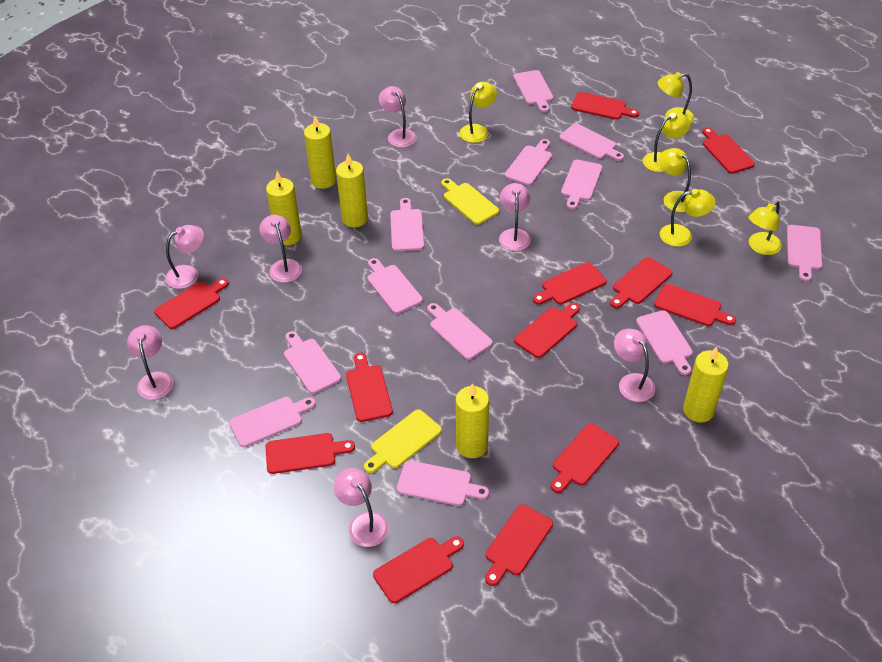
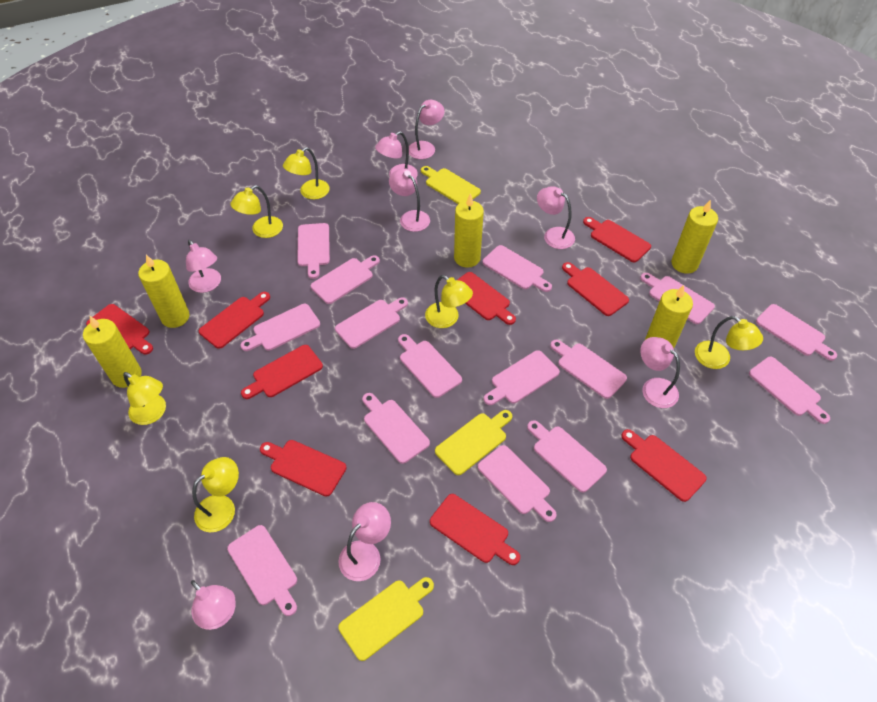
pink cutting board: [229,397,316,447] [284,331,341,394] [367,258,423,314] [390,198,424,251] [397,461,489,506] [427,303,493,360] [505,139,552,186] [514,70,553,112] [559,123,624,161] [561,160,602,209] [636,310,693,375] [787,225,822,282] = 12 -> [227,525,297,616] [240,304,320,351] [297,223,330,279] [311,255,380,304] [335,297,408,349] [362,393,430,464] [398,334,462,398] [478,445,557,522] [482,245,552,292] [484,350,560,405] [527,420,607,492] [550,340,627,399] [640,273,715,324] [749,357,830,424] [756,304,837,361] = 15
pink lamp: [127,325,173,400] [165,225,204,289] [260,214,302,283] [334,468,389,547] [379,86,417,148] [499,183,531,251] [614,329,655,402] = 7 -> [186,240,221,293] [191,580,236,630] [338,502,391,581] [375,131,418,177] [389,168,430,232] [409,100,445,159] [537,186,575,249] [640,337,680,408] = 8
red cutting board: [154,278,229,329] [265,433,355,474] [346,353,393,422] [373,537,464,603] [485,505,553,586] [514,303,580,358] [533,262,607,305] [551,424,619,493] [571,92,639,120] [610,257,672,308] [654,284,736,326] [702,127,755,174] = 12 -> [86,304,153,355] [199,292,270,349] [241,345,323,399] [260,440,347,496] [430,494,520,565] [457,272,516,325] [562,262,629,316] [583,217,651,262] [621,429,707,502] = 9
yellow cutting board: [364,409,442,473] [441,178,499,225] = 2 -> [338,577,434,661] [421,166,481,204] [435,410,512,475] = 3

